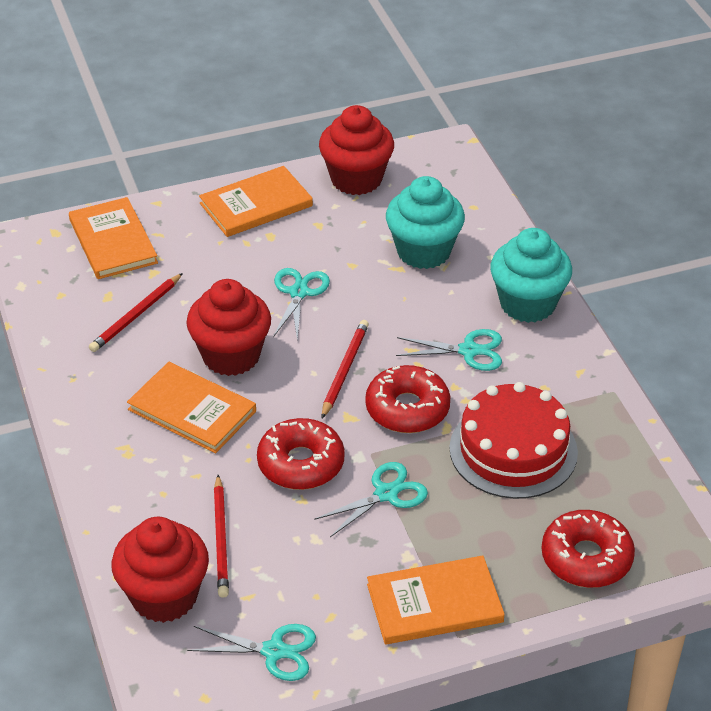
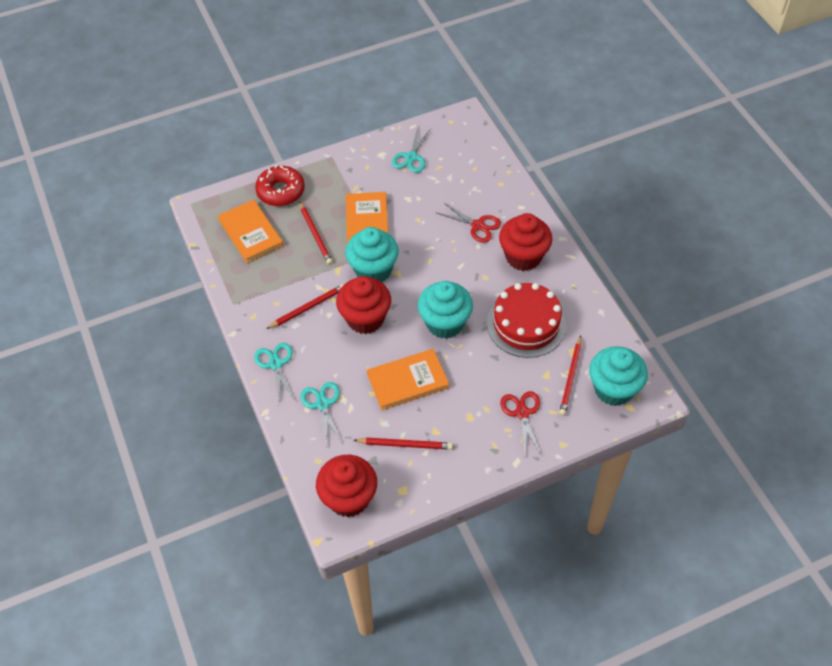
orange book: [69,197,158,279] [127,362,256,453] [199,166,313,237] [367,556,505,644] = 4 -> [218,199,284,263] [346,192,388,244] [367,349,449,410] = 3
red donut: [257,418,345,490] [365,365,450,433] [542,510,635,588] = 3 -> [255,165,305,206] = 1
red pencil: [89,273,183,352] [214,475,229,598] [322,320,369,418] = 3 -> [266,284,344,329] [299,201,333,265] [354,438,453,450] [559,336,582,416] = 4
red scissors: none = 0 -> [437,202,501,243] [500,391,542,458] = 2
turquoise cupcake: [386,176,465,269] [490,228,572,323] = 2 -> [345,227,399,282] [418,281,473,339] [589,346,648,406] = 3
turquoise scissors: [187,624,316,681] [273,268,330,339] [314,462,428,537] [396,329,502,371] = 4 -> [254,343,295,403] [300,382,343,444] [392,127,431,173] = 3

